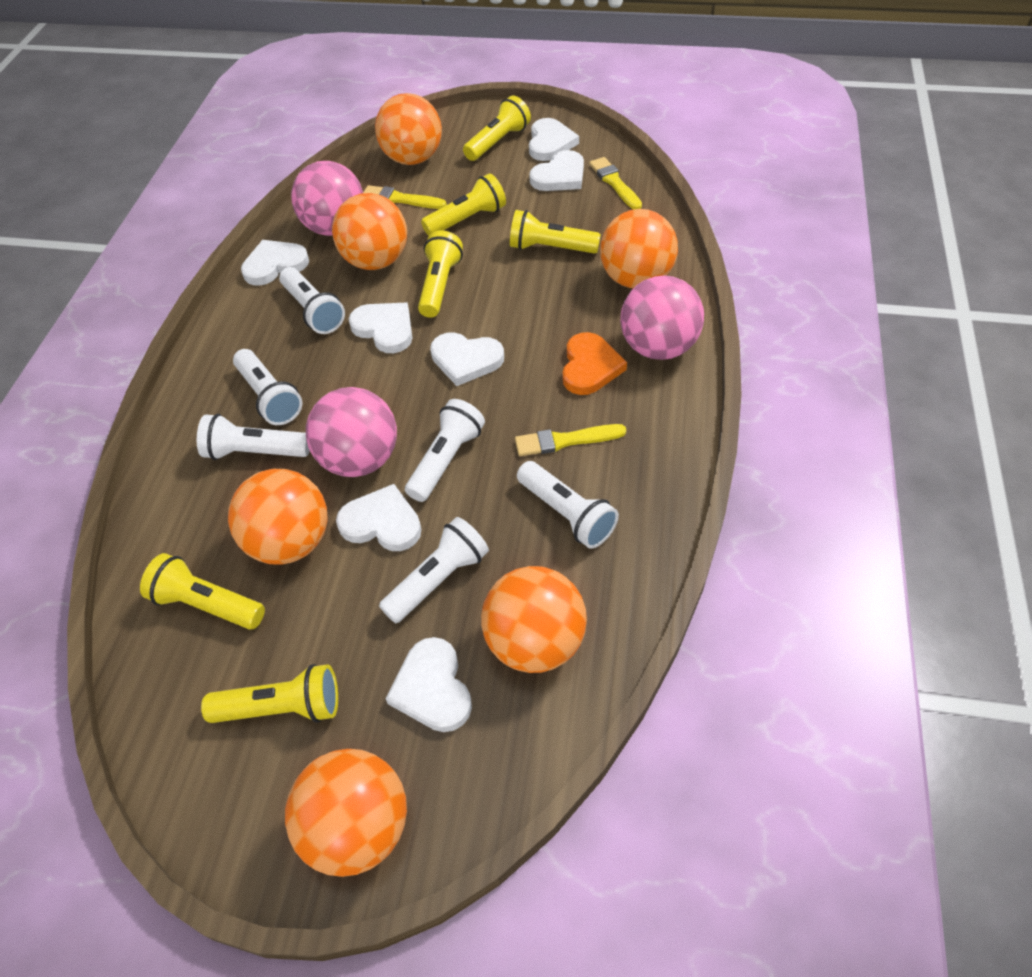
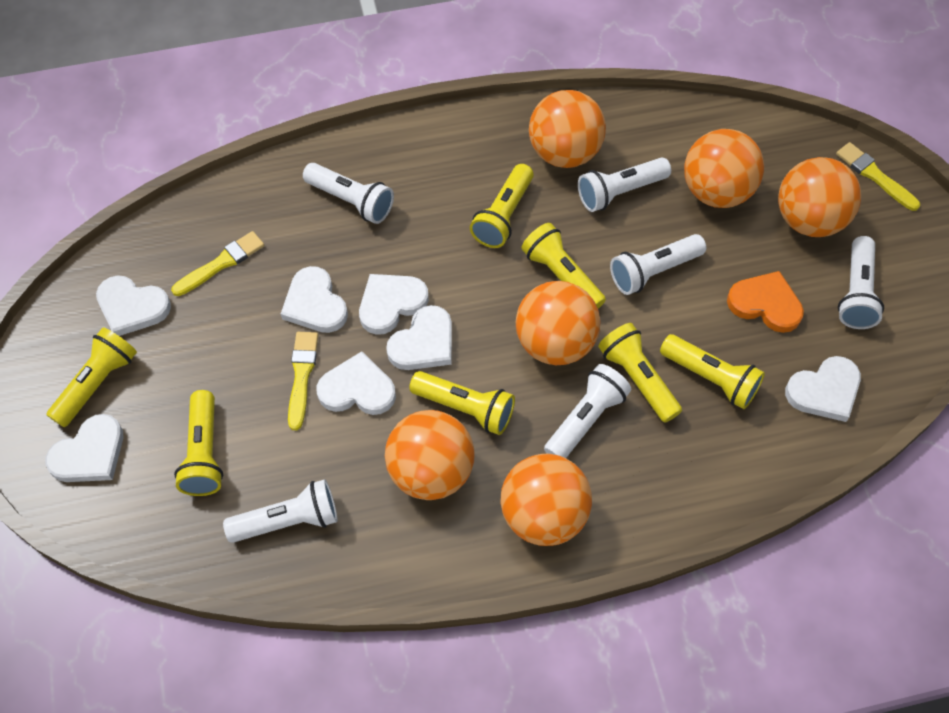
pink ball: [291,161,363,236] [306,387,397,477] [620,275,704,360] = 3 -> none = 0
yellow flashlight: [140,553,265,630] [201,664,338,723] [418,230,463,318] [421,173,506,236] [463,96,531,161] [510,210,601,254] = 6 -> [46,327,137,427] [174,390,223,496] [409,371,515,435] [470,164,534,248] [521,223,606,309] [598,323,682,423] [660,334,765,409] = 7

